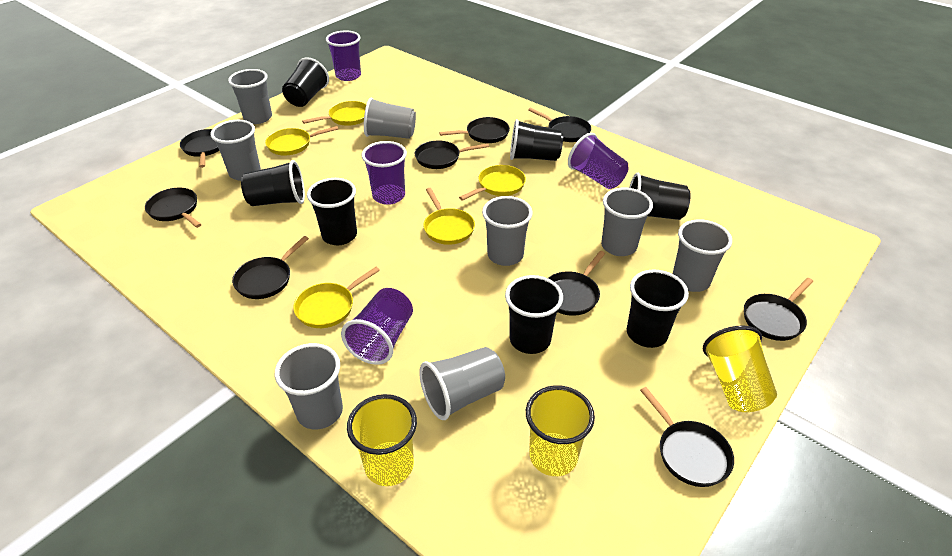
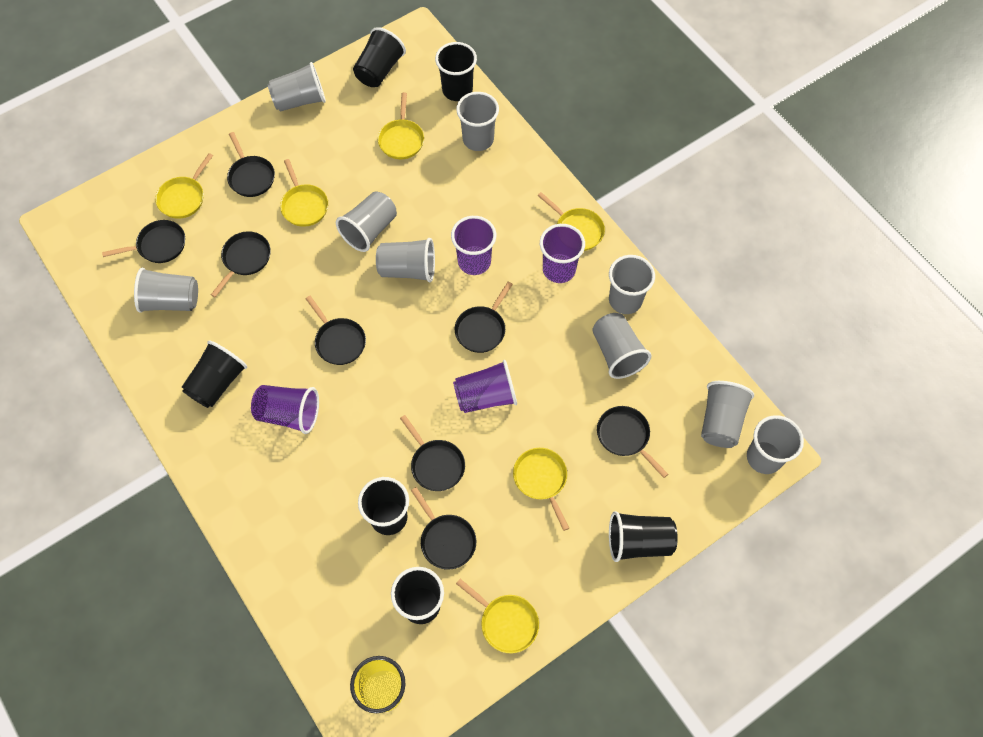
black cup: [241,160,305,206] [282,57,329,107] [307,178,357,245] [505,275,563,354] [510,119,563,161] [627,270,689,348] [629,173,691,220] = 7 -> [182,341,247,408] [353,27,406,87] [358,477,409,535] [391,567,444,624] [435,42,477,101] [609,511,678,562] = 6
black pan: [145,188,202,228] [180,129,219,168] [232,236,309,299] [415,141,489,169] [439,117,510,143] [528,108,591,142] [548,251,605,316] [640,387,734,487] [744,278,813,341] = 9 -> [102,220,185,263] [211,231,271,297] [227,132,275,197] [305,296,366,365] [400,415,465,491] [411,487,476,569] [454,282,513,353] [597,406,668,478] = 8
grey cup: [211,120,261,181] [228,69,272,124] [275,343,343,430] [364,97,416,139] [419,347,505,420] [482,196,533,266] [601,188,653,256] [672,219,732,292] = 8 -> [134,268,198,313] [268,62,326,111] [336,191,397,252] [376,238,435,282] [456,92,499,151] [592,313,651,379] [609,255,655,314] [701,381,754,448] [747,415,804,474] = 9
yellow cup: [347,394,417,486] [526,385,595,476] [703,325,777,412] = 3 -> [350,656,405,713] = 1
yellow pan: [265,126,338,155] [293,267,380,328] [302,101,366,126] [423,188,475,245] [459,165,526,201] = 5 -> [155,153,213,219] [280,159,328,227] [378,92,424,159] [456,579,539,653] [513,448,569,531] [537,192,605,251] = 6

